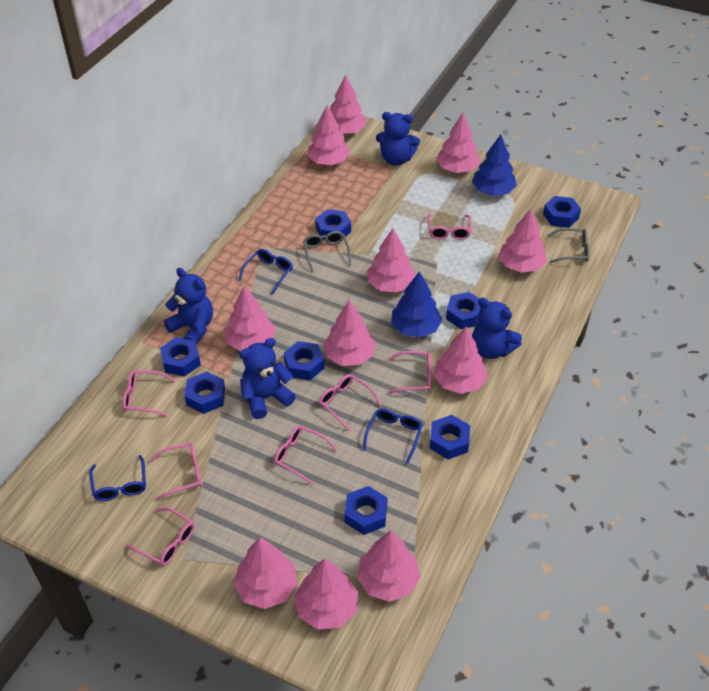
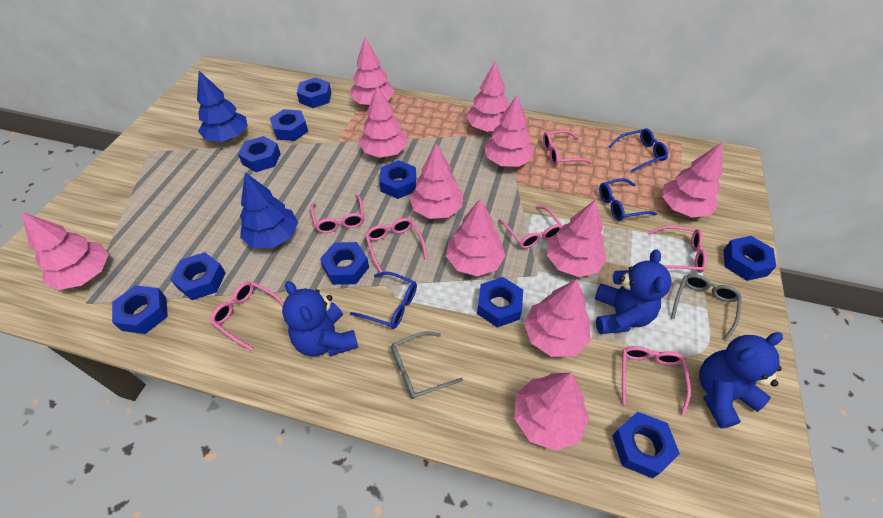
blue nut: [160,337,201,377] [184,372,225,414] [284,341,324,380] [315,209,351,240] [344,486,388,535] [429,415,470,459] [446,292,482,329] [543,196,581,228] = 8 -> [112,285,168,334] [170,252,226,300] [238,136,281,172] [270,109,308,141] [297,78,331,108] [320,242,369,285] [379,160,416,199] [477,277,523,327] [612,412,680,479] [724,236,776,281] = 10
blue teddy bear: [164,268,213,344] [240,338,296,419] [376,112,420,166] [472,298,522,359] = 4 -> [282,281,358,357] [595,249,671,334] [699,332,783,429] = 3

